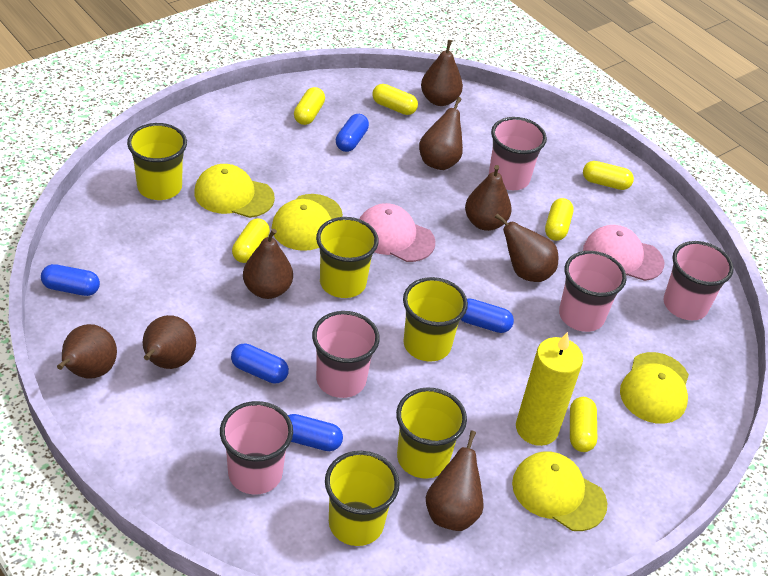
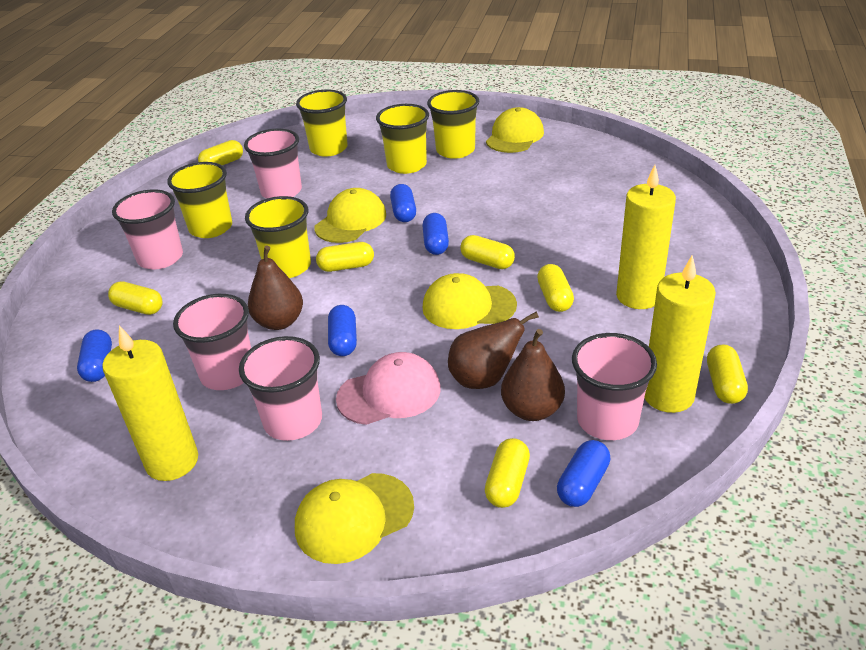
brown pear: [57,324,117,379] [143,315,196,369] [243,229,293,299] [419,97,463,170] [421,40,463,106] [426,430,484,531] [465,165,512,231] [495,213,559,282] = 8 -> [248,246,303,330] [448,311,539,389] [501,329,565,421] = 3
pink cap: [359,203,435,262] [583,225,664,281] = 2 -> [336,352,441,425] = 1
yellow candle: [516,332,583,446] = 1 -> [102,326,198,481] [616,165,676,309] [644,256,716,413] = 3
yellow capsule: [232,218,270,263] [294,87,325,125] [372,84,418,115] [545,198,574,241] [570,397,597,452] [583,161,634,190] = 6 -> [108,281,163,315] [198,140,243,166] [316,242,374,272] [460,235,515,269] [485,438,530,508] [537,264,574,312] [707,344,748,404] = 7

